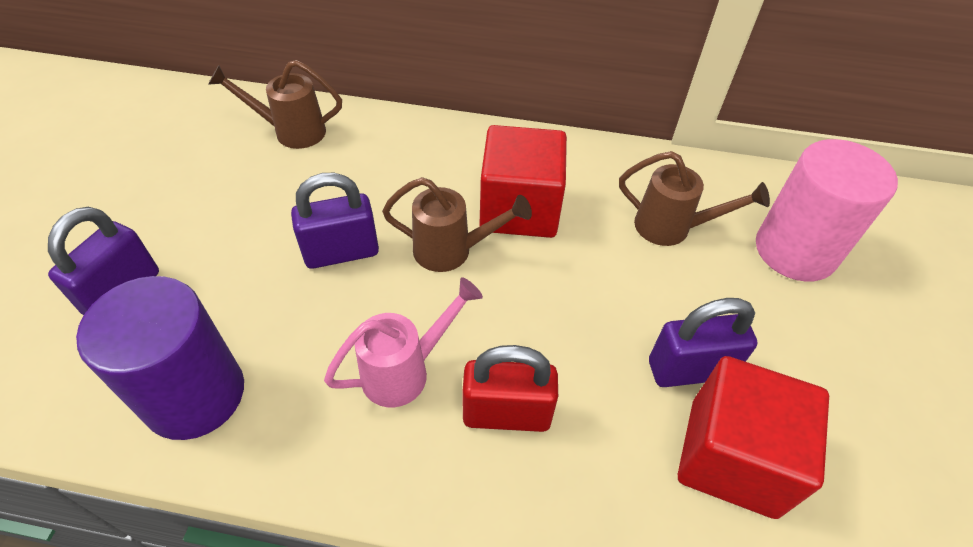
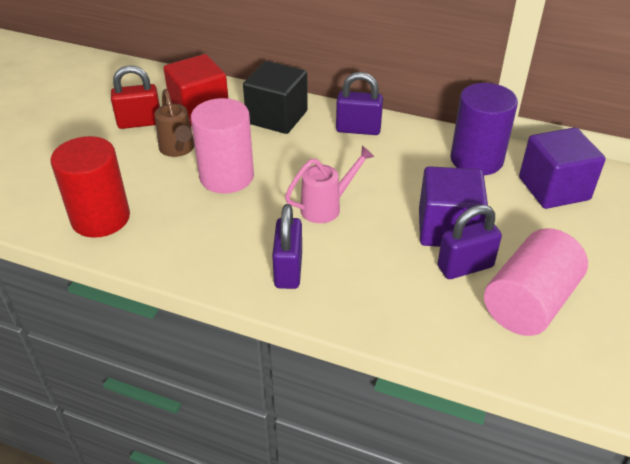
black cube: none = 0 -> [243,61,308,134] = 1
brown watering can: [208,60,342,149] [382,177,532,272] [619,151,770,246] = 3 -> [155,89,194,157] = 1
pink cylinder: [756,139,898,282] = 1 -> [191,98,254,194] [484,228,588,336] = 2
purple cube: none = 0 -> [419,166,488,247] [519,127,606,209] = 2
red cube: [479,125,567,238] [678,356,829,519] = 2 -> [163,54,228,126] = 1
red cylinder: none = 0 -> [50,136,130,238] = 1

